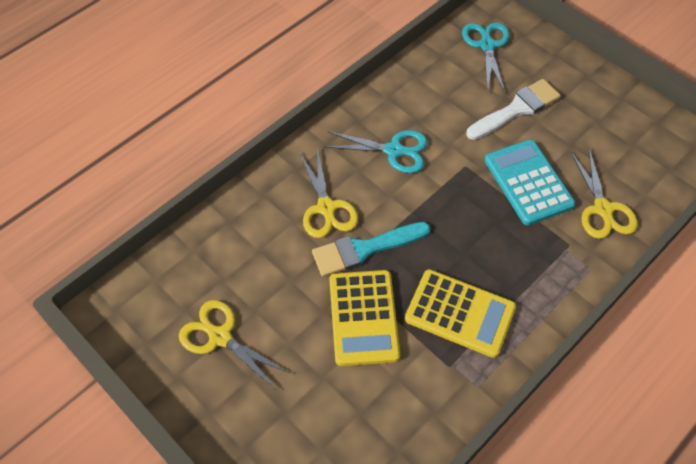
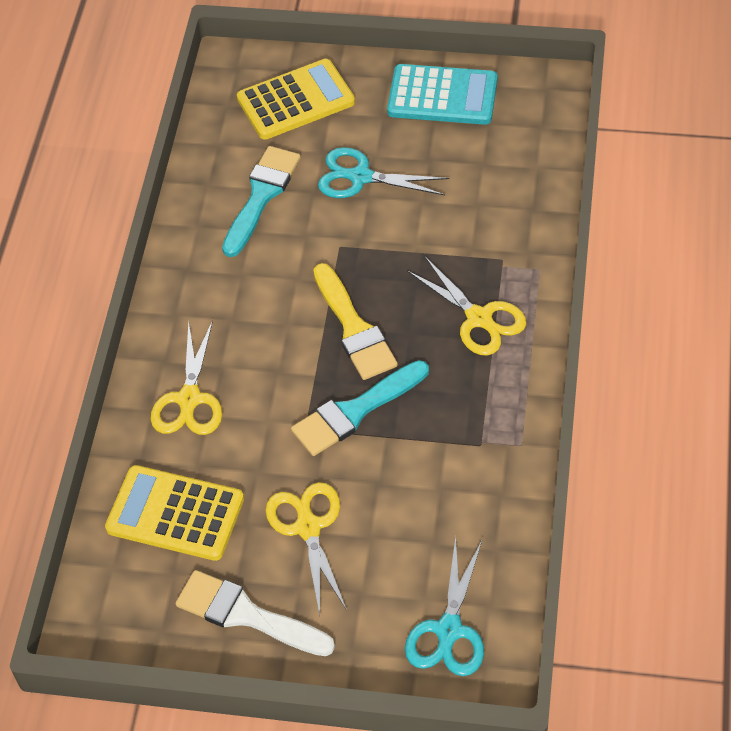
turquoise brush: [312,222,431,277] = 1 -> [222,146,301,257] [291,360,429,456] = 2
yellow brush: none = 0 -> [313,263,398,380] = 1

